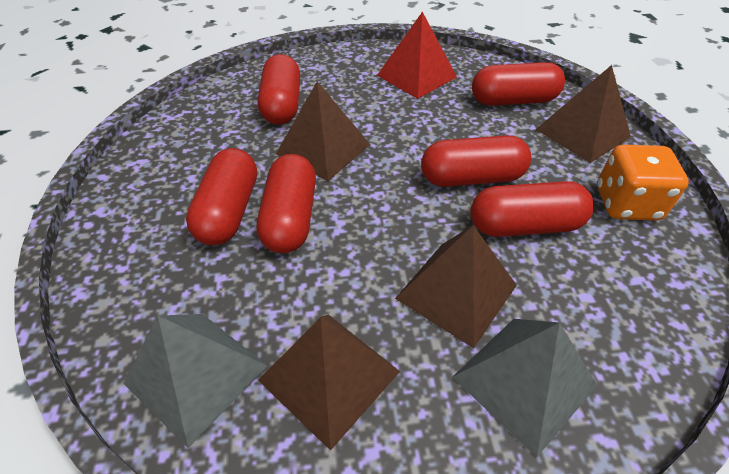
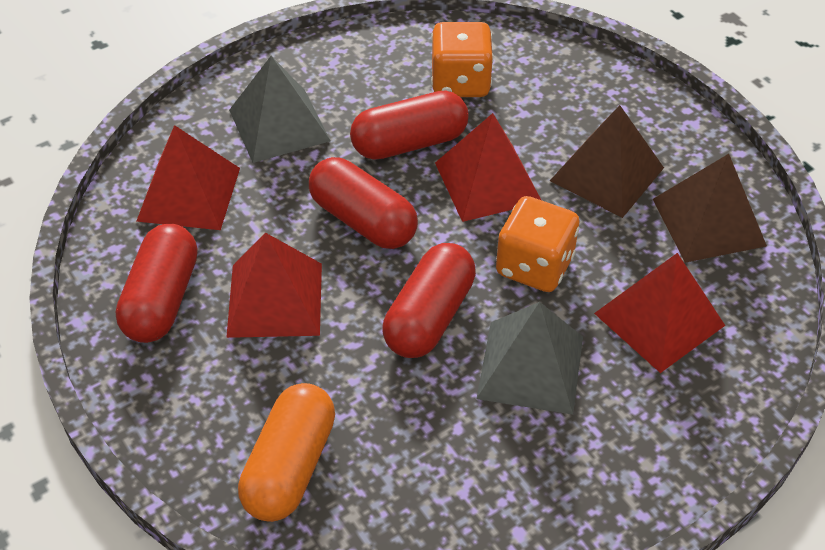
brown pyramid: [258,314,400,451] [276,81,370,181] [395,225,517,348] [536,65,631,163] = 4 -> [550,105,664,218] [653,154,767,263] = 2
orange capsule: none = 0 -> [238,383,335,522] = 1
orange dice: [597,145,689,221] = 1 -> [431,22,494,97] [496,196,579,292] = 2
red capsule: [186,148,257,245] [257,154,316,253] [258,54,300,125] [421,135,531,187] [471,181,594,237] [472,62,565,106] = 6 -> [116,224,198,343] [309,157,418,249] [350,90,469,160] [383,243,476,358] = 4
red pyramid: [377,12,457,99] = 1 -> [136,125,240,230] [226,233,322,338] [435,113,541,222] [594,253,726,373] = 4

